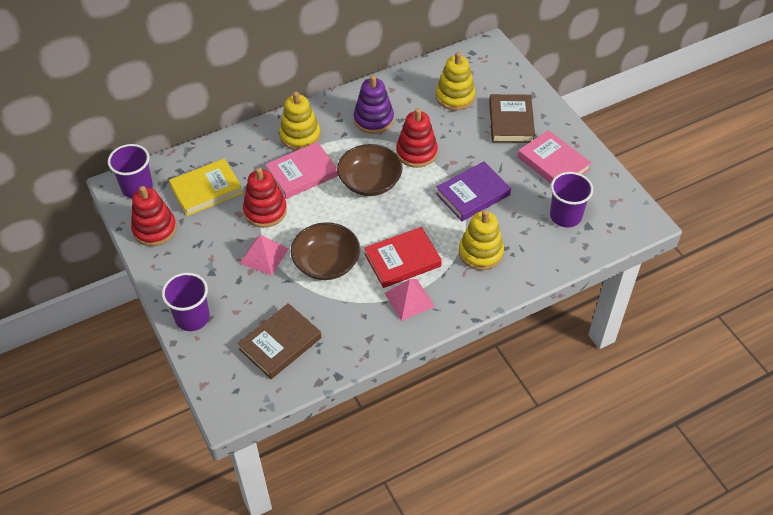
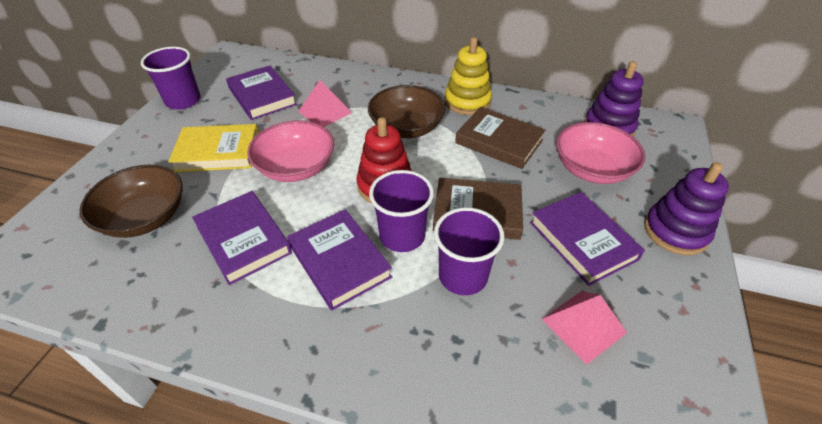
pink book: [265,142,338,199] [518,130,591,183] = 2 -> none = 0
pink bowl: none = 0 -> [247,121,334,182] [556,122,645,184] = 2
purple book: [436,161,511,221] = 1 -> [192,191,292,285] [226,66,297,120] [287,209,392,311] [530,192,645,286] = 4
purple stacking toy: [354,75,394,134] = 1 -> [584,61,644,136] [644,162,729,255] = 2
red book: [364,227,442,288] = 1 -> none = 0
red stacking toy: [131,186,177,246] [243,168,287,228] [396,108,438,168] = 3 -> [356,117,412,203] = 1
yellow stacking toy: [279,92,320,150] [436,52,475,110] [459,210,504,270] = 3 -> [445,37,492,115] = 1

